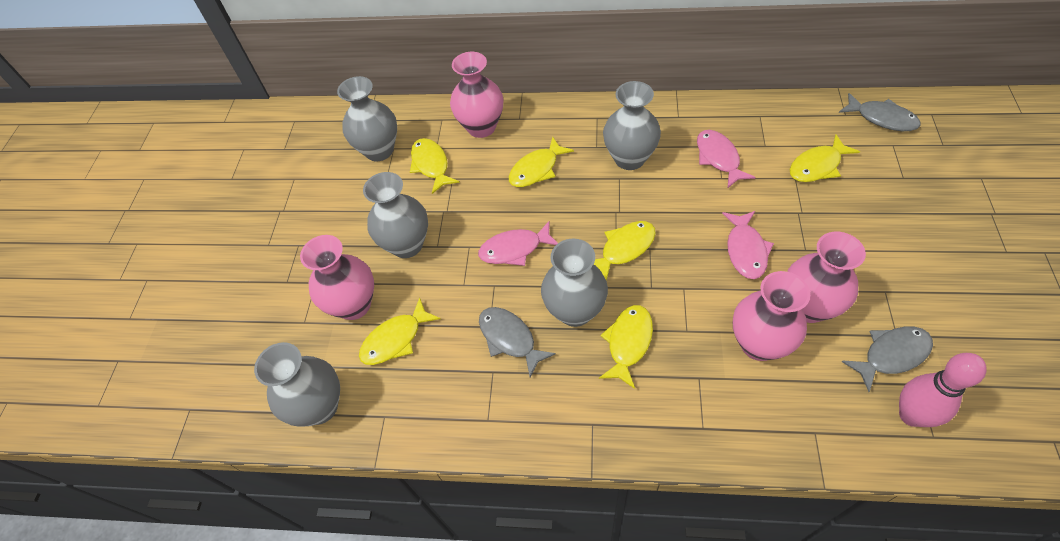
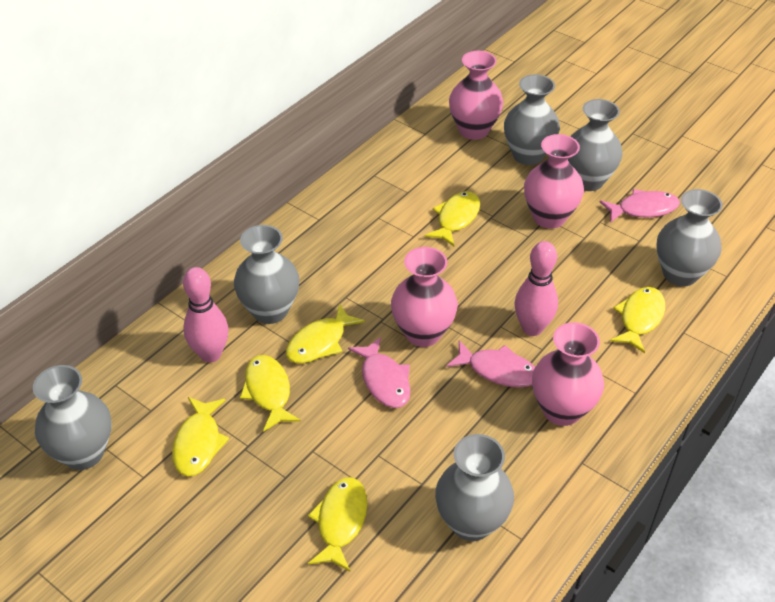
grey fish: [479,307,556,377] [839,93,921,131] [841,327,933,392] = 3 -> none = 0
grey vase: [254,342,340,427] [337,76,397,161] [363,172,428,258] [541,239,608,327] [603,81,661,170] = 5 -> [33,365,111,470] [234,225,299,324] [435,434,514,541] [504,74,560,165] [568,99,622,191] [656,189,723,287] = 6
pink bowling pin: [899,353,987,427] = 1 -> [183,267,229,362] [514,241,558,336] = 2

